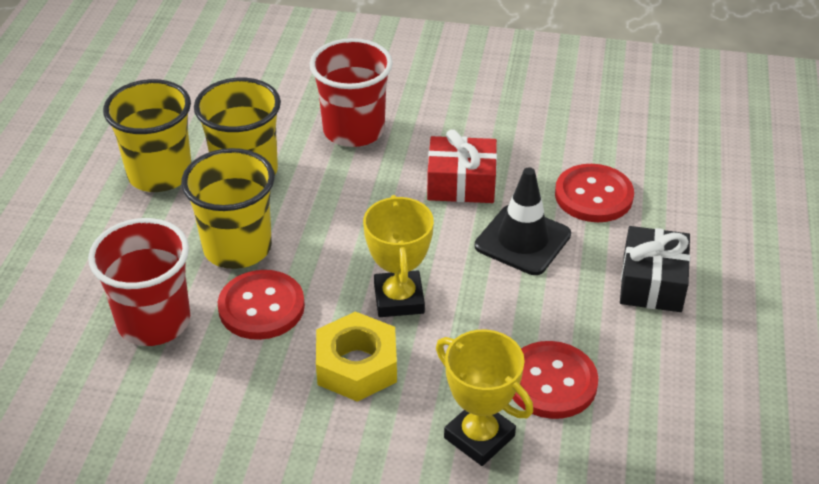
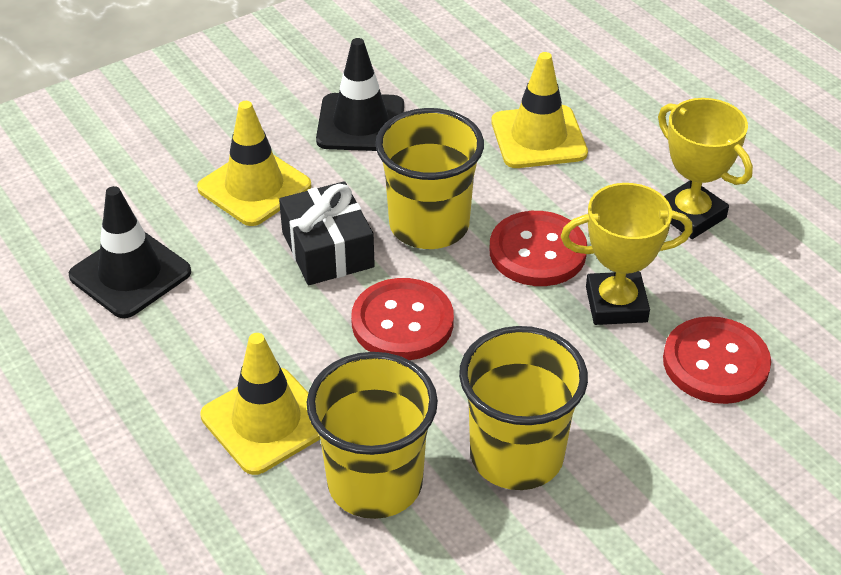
black traffic cone: [475,167,571,275] = 1 -> [69,186,191,318] [316,38,404,151] = 2
red cup: [88,218,190,346] [310,38,393,147] = 2 -> none = 0
red gift: [427,130,497,203] = 1 -> none = 0
yellow nut: [316,311,397,402] = 1 -> none = 0
yellow traffic cone: none = 0 -> [197,101,311,226] [201,333,320,475] [491,52,588,168] = 3

